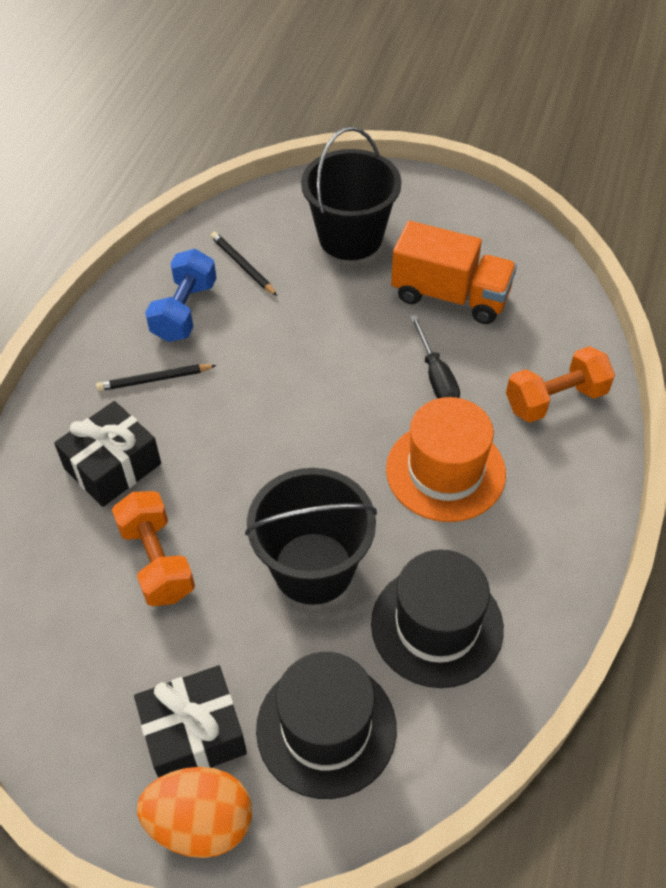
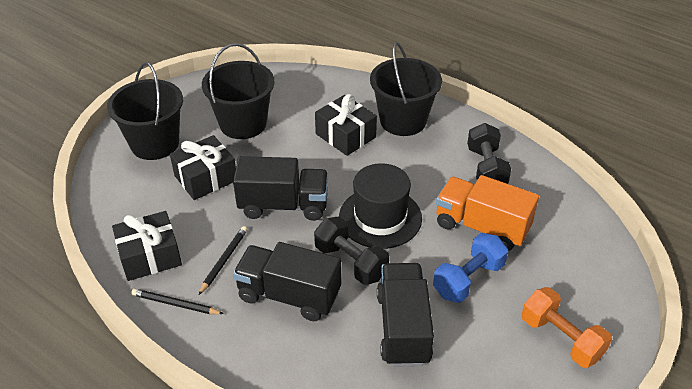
black bucket: [245,468,377,605] [301,127,402,260] = 2 -> [107,62,183,160] [202,43,275,139] [370,42,442,136] = 3
black dumbbell: none = 0 -> [314,217,389,285] [467,123,511,184] = 2
black gift: [54,401,161,507] [134,665,247,778] = 2 -> [112,211,182,281] [170,135,236,200] [315,94,377,156] = 3
black hat: [256,652,397,799] [371,549,504,688] = 2 -> [339,163,422,249] = 1
black screwdriver: [410,315,460,399] = 1 -> none = 0
black truck: none = 0 -> [233,156,328,221] [233,242,341,321] [377,263,434,367] = 3
orange dumbbell: [112,491,195,606] [506,346,615,423] = 2 -> [521,287,612,368] = 1
orange egg: [137,767,252,858] = 1 -> none = 0
orange hat: [386,397,506,522] = 1 -> none = 0

